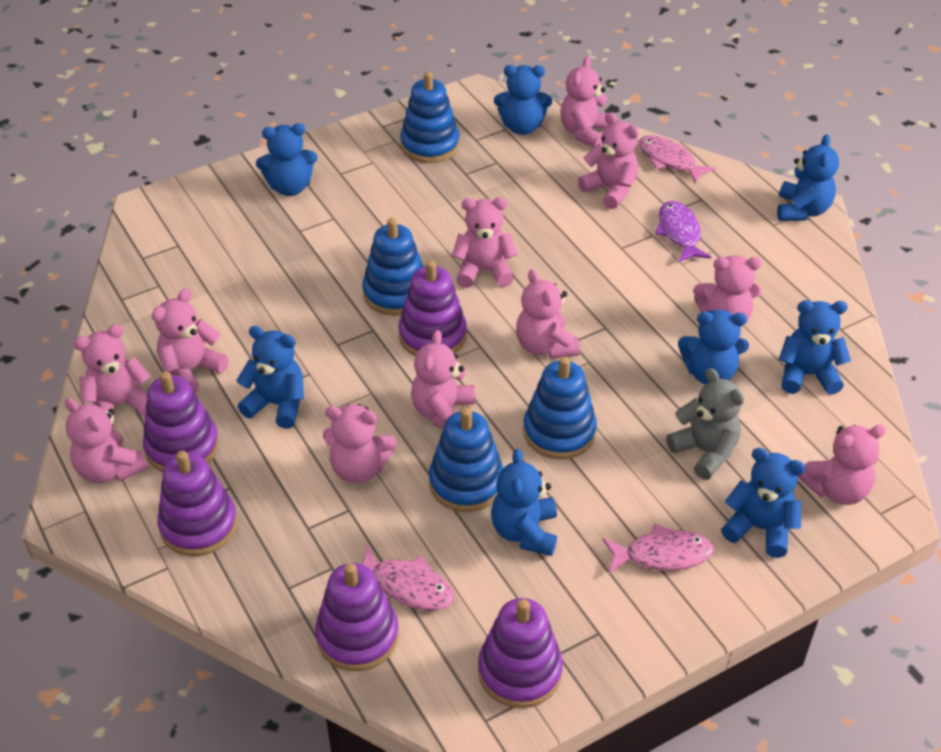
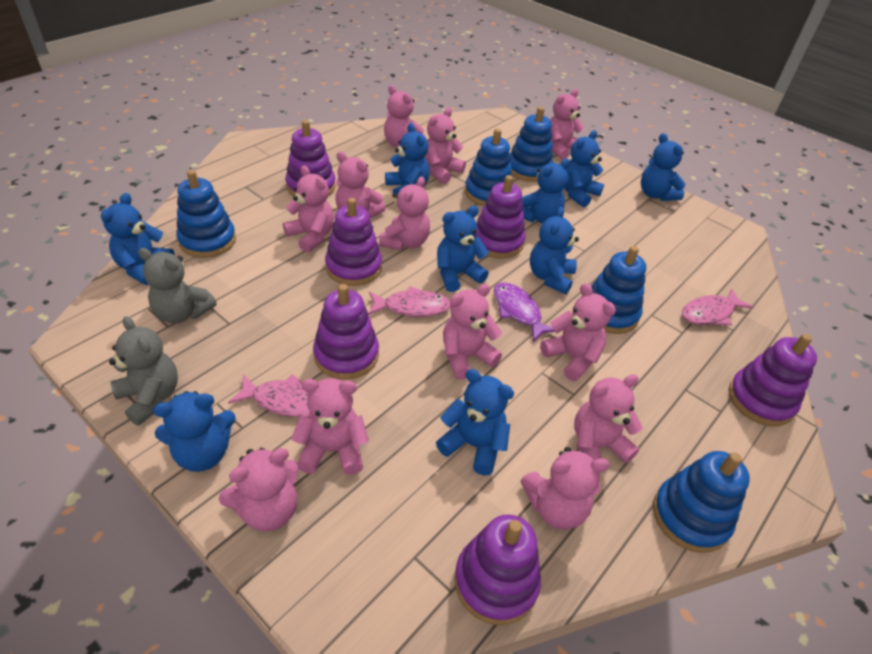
blue stacking toy: [362,218,424,316] [400,71,460,163] [429,408,503,512] [523,357,597,460] = 4 -> [176,170,236,258] [465,129,513,206] [510,107,553,182] [591,246,646,334] [653,451,750,553] = 5
blue teddy bear: [236,326,304,429] [256,123,318,196] [491,449,557,556] [494,65,552,135] [678,310,749,385] [721,448,806,558] [777,134,839,221] [779,300,851,395] = 8 -> [101,193,175,286] [153,391,236,472] [385,123,430,194] [436,369,514,476] [437,206,489,292] [521,158,570,224] [530,207,579,294] [564,130,604,207] [641,133,686,201] = 9
grey teddy bear: [666,368,744,480] = 1 -> [109,316,178,426] [138,248,217,323] = 2
pink teddy bear: [65,398,148,483] [74,324,151,427] [151,289,228,392] [323,404,397,483] [411,330,475,429] [452,197,518,288] [516,269,580,359] [560,56,608,147] [578,112,639,209] [694,255,762,327] [798,424,886,505] = 11 -> [219,447,299,532] [283,165,334,253] [291,378,369,475] [335,151,386,218] [379,177,430,250] [384,85,425,148] [425,108,466,184] [443,284,502,380] [521,447,610,530] [540,283,616,381] [550,89,584,160] [574,374,643,463] = 12
purple stacking toy: [143,371,219,472] [157,451,237,556] [315,563,399,671] [398,260,467,356] [478,598,563,708] = 5 -> [285,120,336,197] [313,284,379,380] [325,198,382,286] [454,514,541,625] [474,175,526,259] [728,334,817,426] = 6

